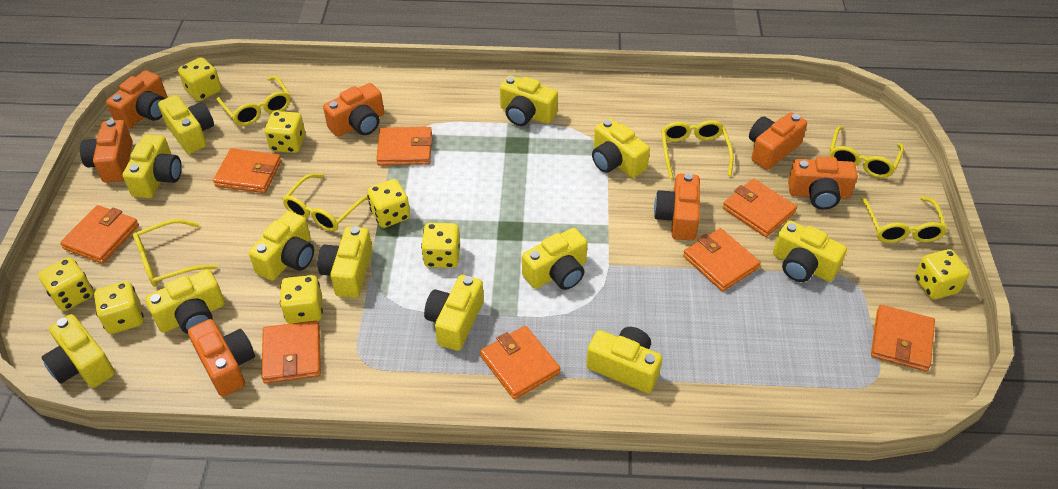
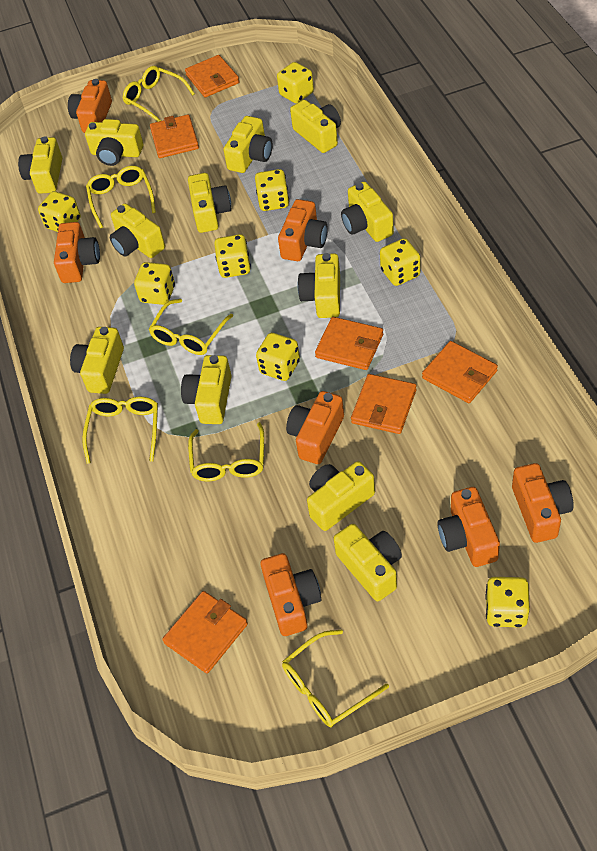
orange wallet: [60,205,139,264] [213,148,282,193] [261,321,321,384] [376,127,432,165] [480,326,561,399] [683,228,761,292] [723,179,797,237] [871,305,935,372] = 8 -> [150,114,199,158] [162,591,248,674] [185,55,240,97] [315,317,383,370] [351,374,416,434] [422,341,498,403] = 6

